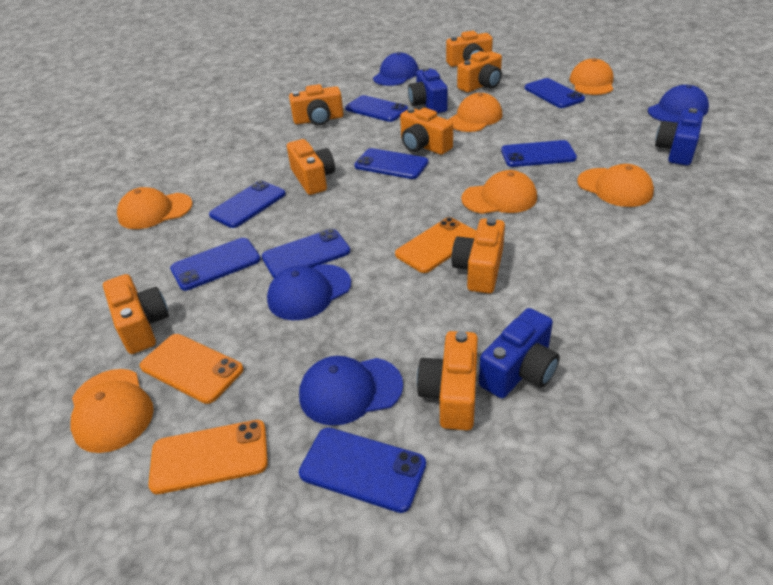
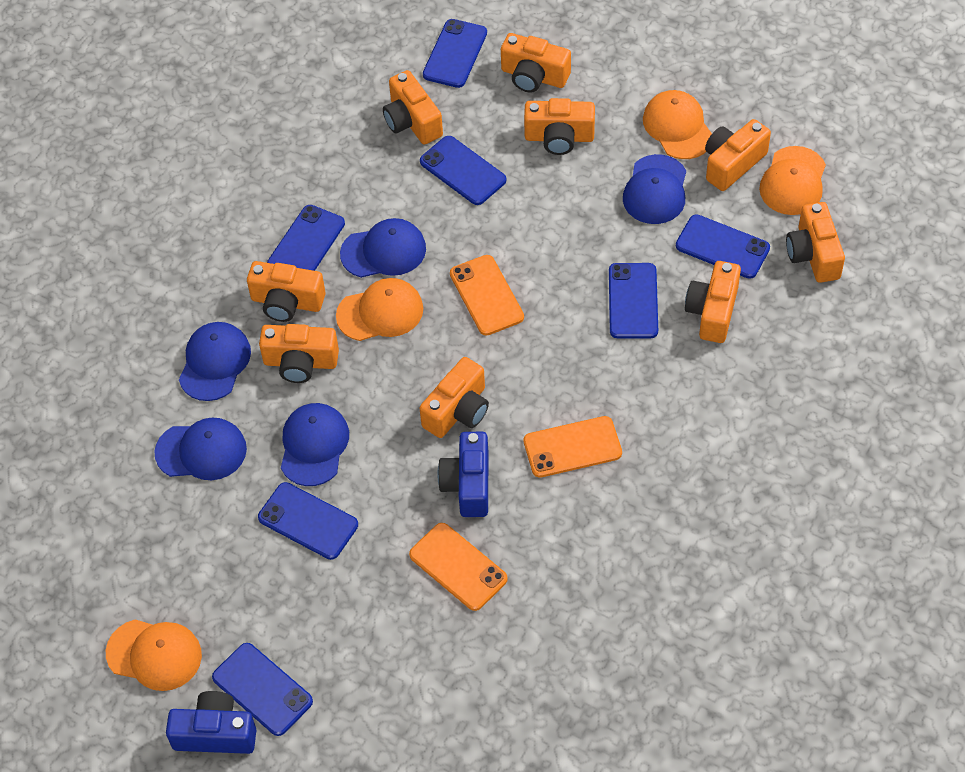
blue camera: [408,67,448,113] [479,308,560,398] [655,108,703,166] = 3 -> [166,691,256,754] [437,432,489,517] = 2
blue cap: [267,264,351,320] [299,356,403,426] [373,52,419,86] [648,85,709,123] = 4 -> [154,418,247,480] [179,322,251,401] [281,403,349,486] [340,218,426,278] [623,154,686,224] = 5
blue phone: [170,238,261,291] [209,180,286,228] [262,229,350,278] [299,427,426,513] [345,95,408,122] [354,148,428,179] [501,140,577,167] [525,78,585,108] = 8 -> [212,643,313,736] [258,482,358,560] [267,205,345,271] [420,136,506,205] [423,19,487,88] [609,263,658,338] [676,214,770,279] = 7
orange camera: [103,274,169,354] [287,139,335,195] [289,84,344,126] [400,107,453,155] [417,331,478,430] [446,31,493,67] [452,218,505,294] [457,51,502,93] = 8 -> [247,261,325,322] [259,324,339,383] [383,70,443,145] [420,357,489,438] [501,33,571,93] [524,98,595,155] [685,261,741,343] [705,119,771,191] [786,202,845,283] = 9
orange cap: [70,369,154,453] [117,187,193,229] [448,93,503,132] [461,170,537,214] [570,58,614,95] [577,164,654,207] = 6 -> [106,619,202,691] [336,278,423,341] [643,90,712,159] [759,146,826,215] = 4

